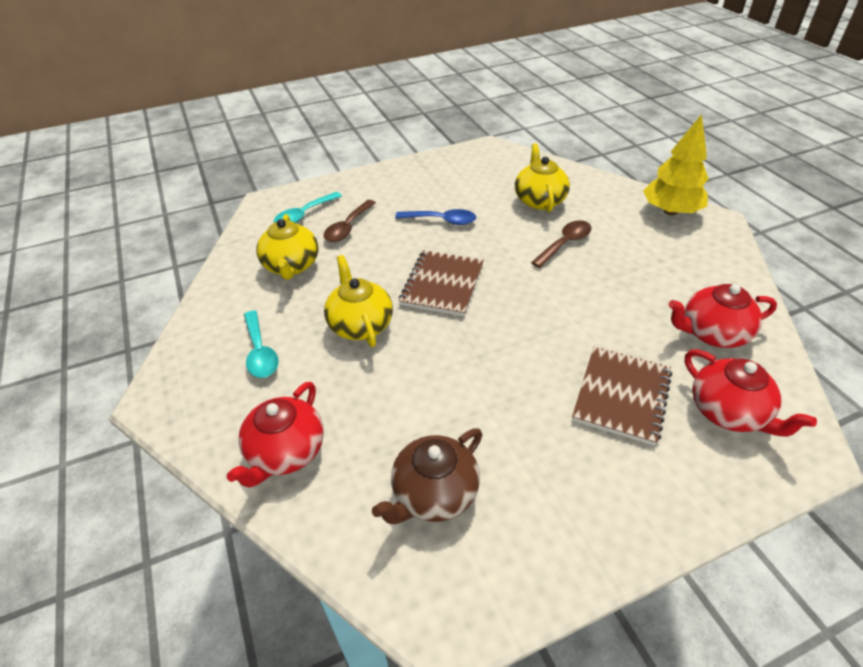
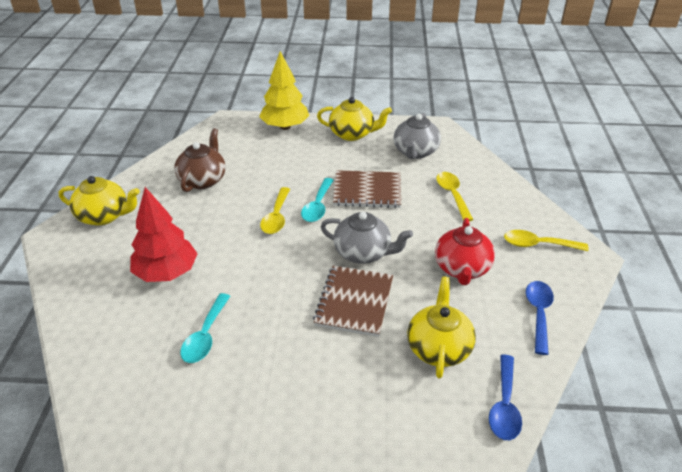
blue spoon: [395,209,476,225] = 1 -> [489,355,522,440] [526,281,554,355] = 2
brown spoon: [324,200,376,242] [531,220,591,268] = 2 -> none = 0
grey teapot: none = 0 -> [321,212,413,264] [393,113,441,159] = 2
red teapot: [227,382,324,488] [668,284,777,348] [685,349,817,437] = 3 -> [435,218,495,285] = 1
red tree: none = 0 -> [130,187,198,282] = 1
yellow spoon: none = 0 -> [260,187,290,234] [436,172,473,221] [504,230,589,251] = 3

